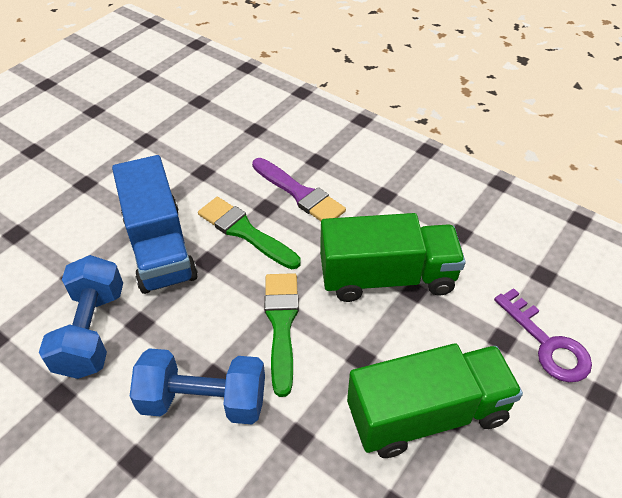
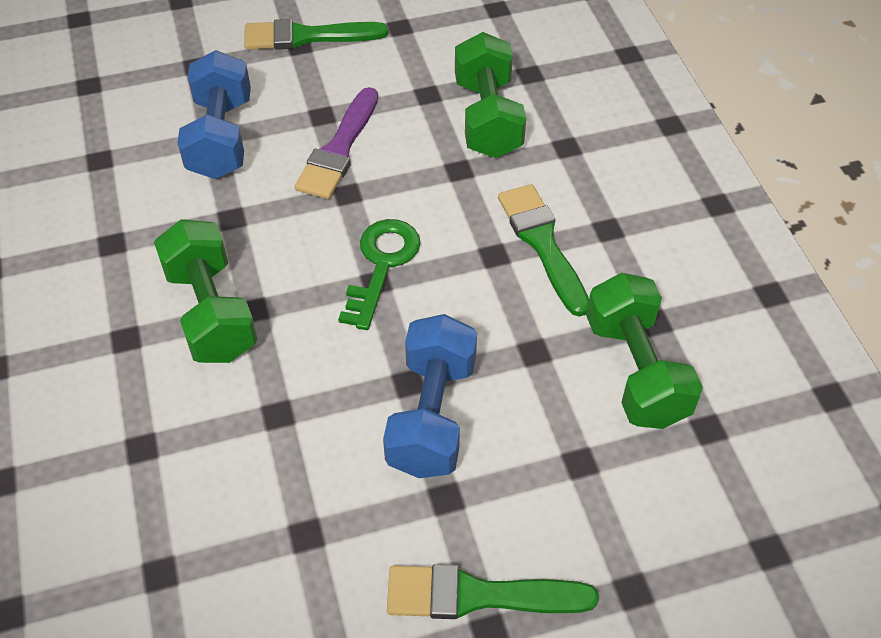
blue truck: [112,155,198,294] = 1 -> none = 0
green brush: [198,197,301,269] [264,273,299,397] = 2 -> [244,19,388,50] [387,564,599,619] [498,184,589,317] = 3
green dumbbell: none = 0 -> [154,219,258,363] [455,32,526,158] [586,273,703,429] = 3
green key: none = 0 -> [338,219,421,330] = 1
green truck: [320,213,465,302] [347,343,523,458] = 2 -> none = 0
purple key: [494,288,592,382] = 1 -> none = 0

